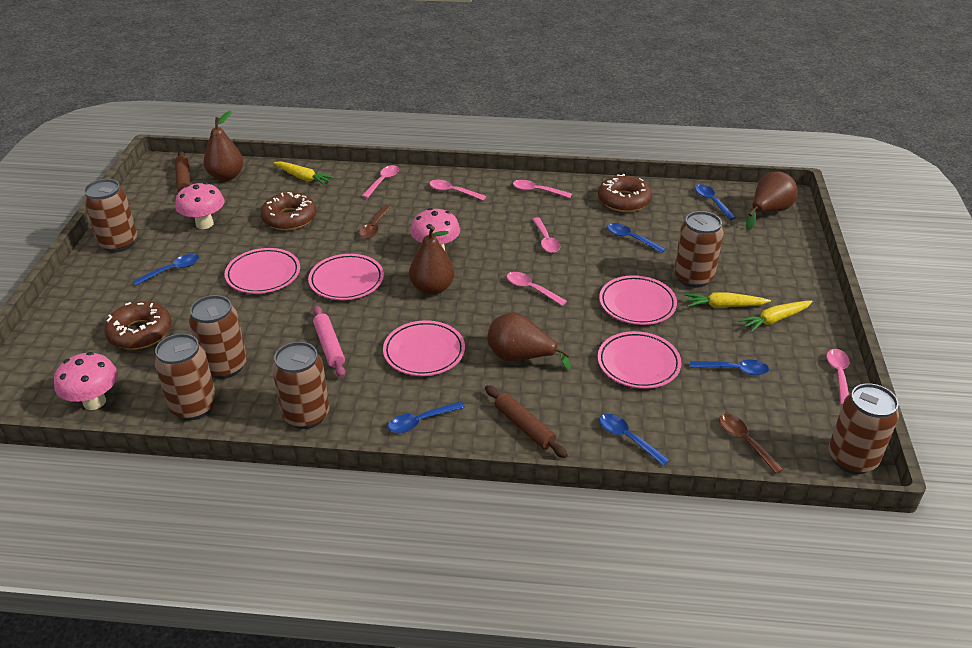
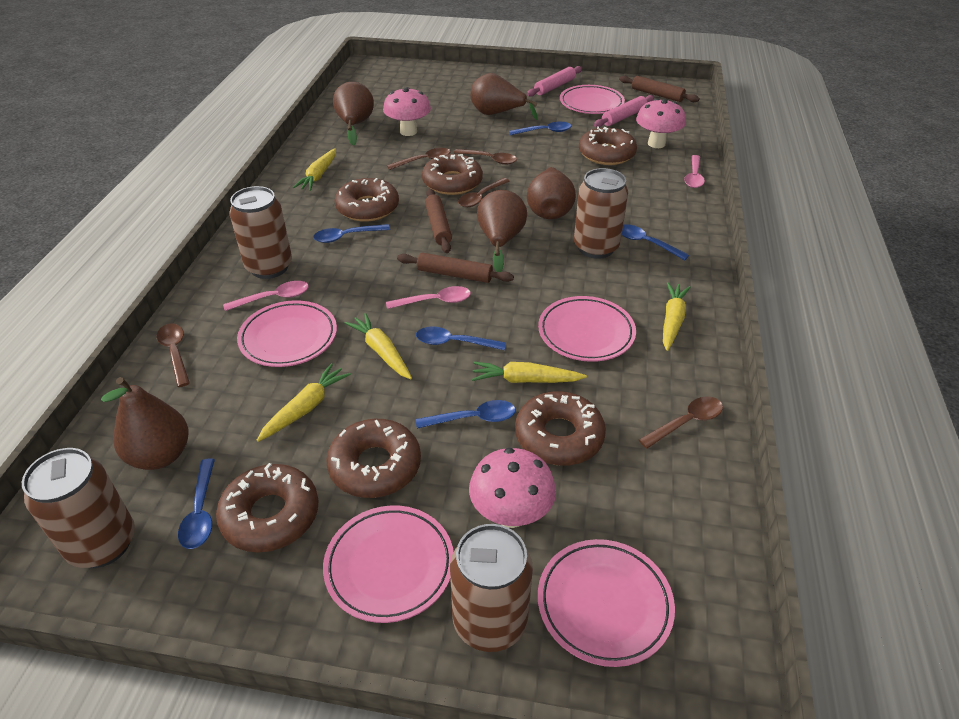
brown can: [84,179,137,252] [154,334,217,420] [189,295,247,379] [272,342,330,429] [674,211,723,288] [829,383,899,474] = 6 -> [22,448,135,568] [229,186,292,279] [450,524,533,652] [574,168,628,259] = 4
brown donut: [104,301,172,349] [261,192,317,230] [598,174,652,212] = 3 -> [216,463,319,553] [326,419,421,498] [334,178,399,222] [422,154,483,195] [515,391,606,466] [579,126,637,165] = 6
brown pear: [203,111,244,181] [409,226,455,295] [487,312,571,370] [746,171,798,230] = 4 -> [101,377,188,470] [333,82,374,146] [471,73,538,120] [477,190,527,272] [527,167,576,219] = 5
brown rolling pin: [175,151,191,192] [485,385,568,458] = 2 -> [397,253,514,283] [425,189,452,253] [619,76,700,102] = 3
brown spoon: [359,205,391,239] [719,414,784,474] = 2 -> [157,323,190,387] [387,148,451,170] [454,149,517,165] [458,178,510,207] [639,397,723,449] = 5
pink rolling pin: [313,306,345,378] = 1 -> [527,66,582,97] [594,95,654,127] = 2
pink spoon: [362,165,399,198] [429,180,486,200] [507,272,567,306] [513,180,572,198] [532,217,560,253] [827,349,849,405] = 6 -> [223,281,309,311] [386,286,471,309] [684,155,705,188] = 3
yellow carrot: [273,161,334,185] [685,292,771,308] [738,301,813,332] = 3 -> [257,363,351,442] [293,148,336,191] [345,313,412,379] [472,362,587,383] [663,282,690,351] = 5

